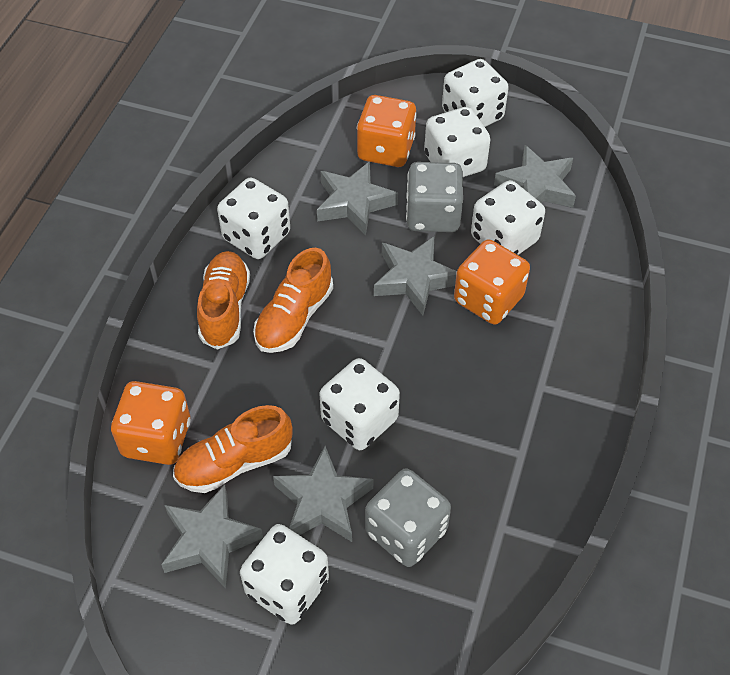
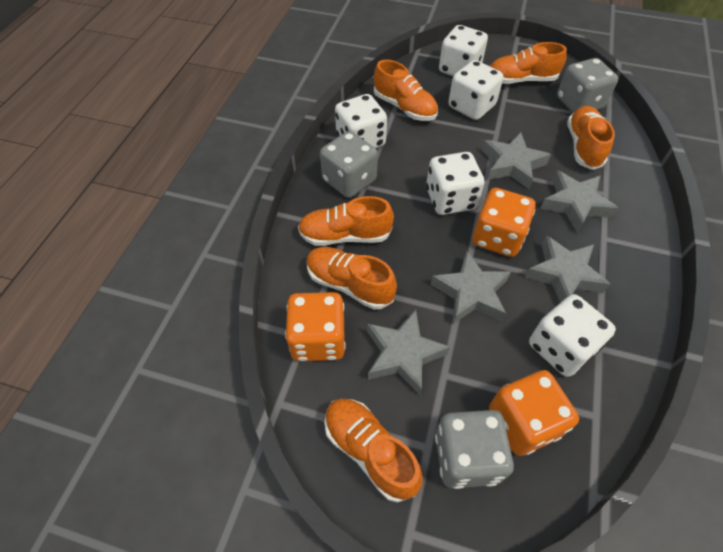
grey dice: [365,468,451,567] [406,162,463,232] = 2 -> [320,131,378,198] [435,410,514,489] [557,58,618,113] = 3
orange shoe: [173,405,293,493] [197,251,250,350] [253,248,333,353] = 3 -> [298,196,394,246] [306,247,397,310] [324,399,423,503] [374,60,438,121] [490,42,567,84] [567,106,615,170] = 6
white dice: [217,178,290,259] [240,524,329,625] [319,358,400,450] [424,107,490,177] [442,59,509,127] [471,180,545,255] = 6 -> [335,94,387,148] [426,152,484,215] [439,25,488,76] [448,60,503,120] [529,294,616,377] = 5

